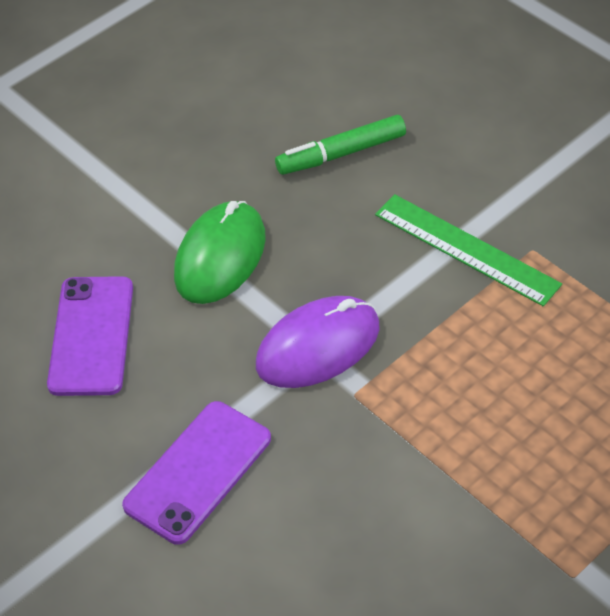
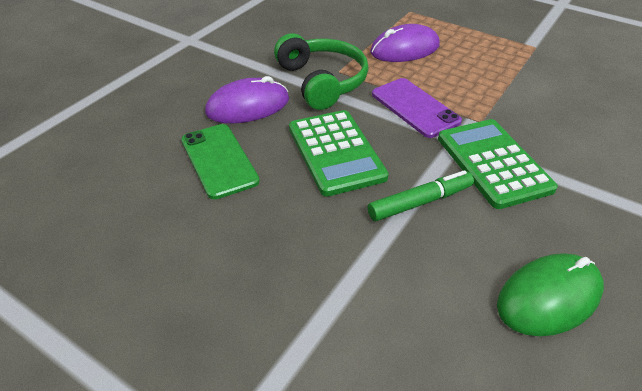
green calculator: none = 0 -> [289,110,389,197] [438,119,558,209] = 2
green headphones: none = 0 -> [274,33,368,110] = 1
green phone: none = 0 -> [181,124,260,199] = 1
green ruler: [375,194,562,307] = 1 -> none = 0
purple mouse: [256,296,380,388] = 1 -> [205,76,289,123] [370,24,440,62] = 2
purple phone: [47,276,133,396] [122,401,271,545] = 2 -> [372,78,462,138] = 1

